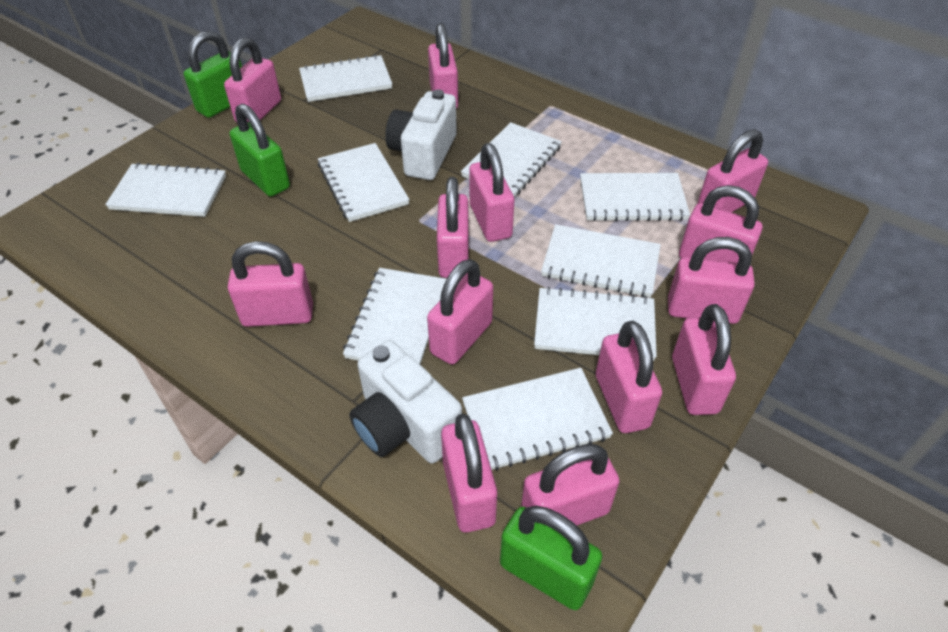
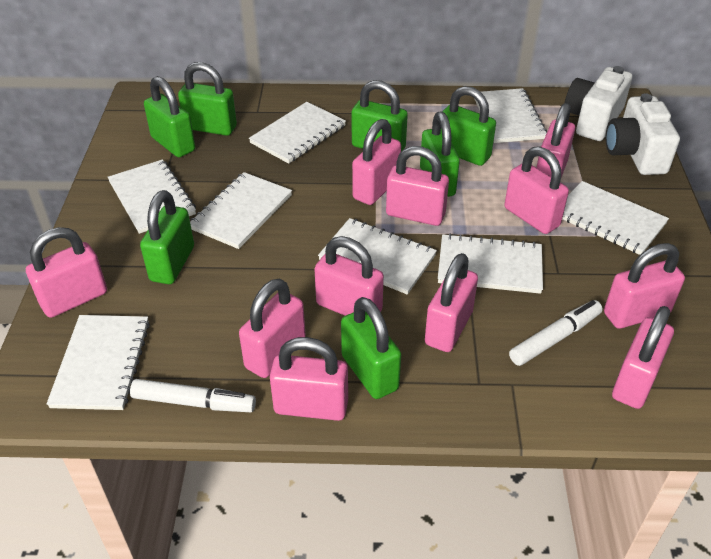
green padlock: [184,31,242,118] [230,104,290,197] [500,506,602,610] = 3 -> [140,190,194,284] [144,76,195,157] [178,62,237,136] [341,297,401,399] [352,80,408,152] [420,112,460,197] [442,86,496,166] = 7
pink padlock: [224,37,281,122] [228,241,313,327] [427,259,493,365] [428,23,458,109] [437,177,469,278] [441,414,497,533] [469,143,514,242] [521,444,620,526] [596,321,662,433] [668,237,755,324] [672,304,736,415] [679,185,763,263] [697,129,768,212] = 13 -> [26,227,107,318] [239,278,306,378] [270,337,348,421] [314,236,384,316] [352,119,401,205] [386,146,449,226] [425,253,478,352] [504,146,569,234] [536,103,575,177] [604,243,685,329] [612,306,674,409] = 11
white marker: none = 0 -> [130,379,256,412] [509,300,603,366] = 2
white notebook: [105,163,226,217] [299,55,392,102] [318,143,410,222] [343,268,447,364] [461,122,562,197] [462,368,613,471] [534,287,657,361] [541,224,661,297] [580,173,690,221] = 9 -> [47,315,150,410] [108,159,196,234] [190,172,292,249] [249,102,346,164] [318,218,437,295] [438,234,543,294] [475,88,547,143] [562,181,669,255] = 8

